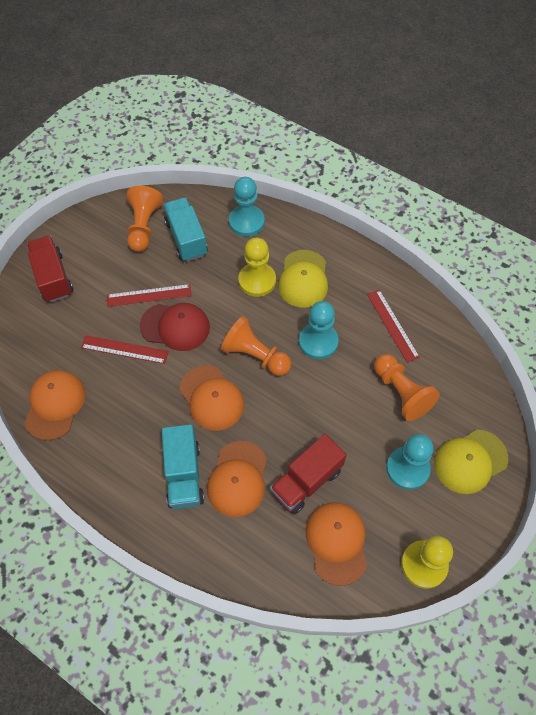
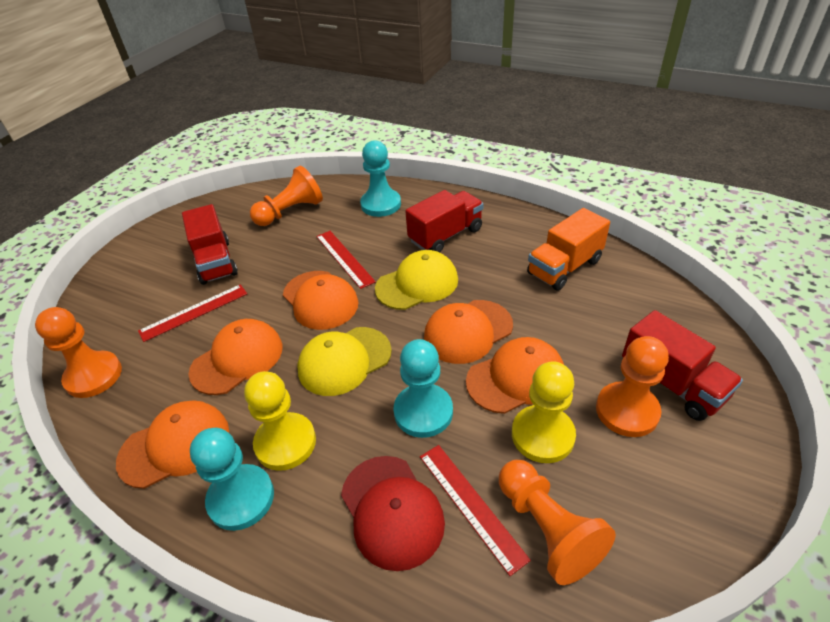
orange cap: [24,370,85,441] [180,365,244,431] [207,441,267,517] [306,502,367,586] = 4 -> [116,400,229,489] [189,319,282,395] [283,271,358,330] [424,300,513,364] [466,337,564,414] = 5
orange pawn: [126,186,163,252] [221,316,291,376] [374,354,440,421] = 3 -> [35,307,122,398] [250,166,323,226] [499,460,616,585] [596,336,669,437] = 4
orange truck: none = 0 -> [527,208,610,291] = 1
red truck: [27,235,73,302] [270,434,347,515] = 2 -> [182,204,238,285] [405,190,484,252] [622,310,743,421] = 3
turquoise truck: [162,424,204,509] [163,197,208,262] = 2 -> none = 0

